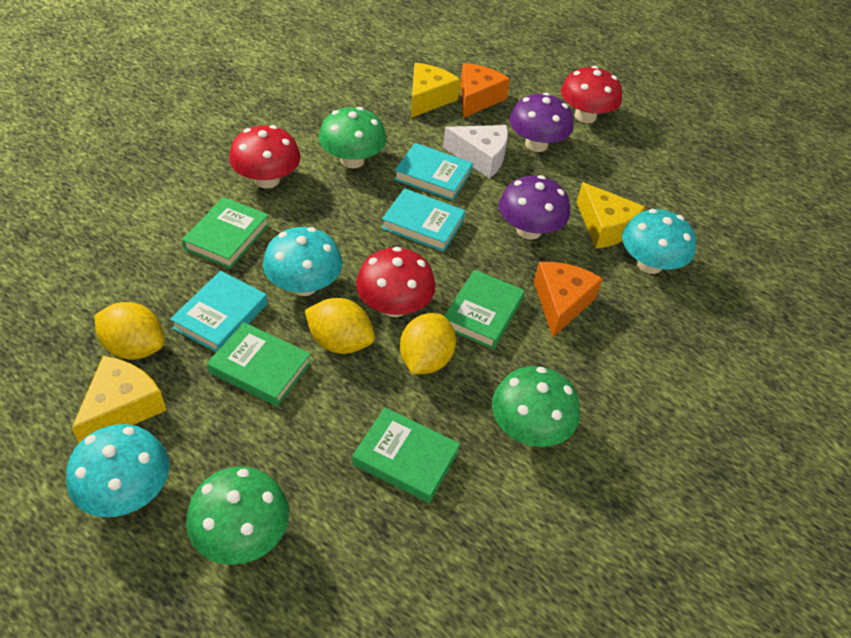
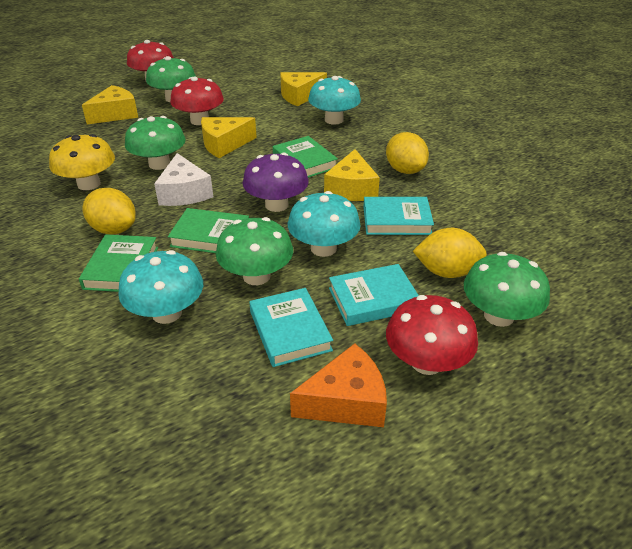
green book: [182,197,269,268] [207,322,311,406] [352,407,460,503] [444,270,525,349] = 4 -> [79,234,158,292] [168,208,249,253] [273,136,338,178] = 3
green mushroom: [186,466,289,565] [319,107,386,168] [492,366,580,447] = 3 -> [125,116,186,170] [146,56,196,102] [216,217,293,285] [464,252,550,327] = 4
orange cheese: [460,63,510,118] [534,262,603,337] = 2 -> [290,343,387,427] = 1
purple mushroom: [499,175,570,239] [510,92,573,152] = 2 -> [242,153,309,212] = 1
yellow cheese: [72,356,167,443] [411,63,461,118] [577,182,645,249] = 3 -> [82,85,138,124] [201,117,257,158] [280,72,327,106] [324,149,380,201] = 4
yellow mushroom: none = 0 -> [49,134,115,190] = 1

